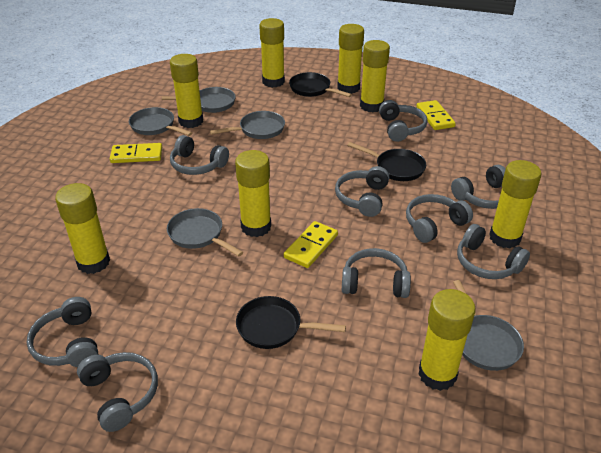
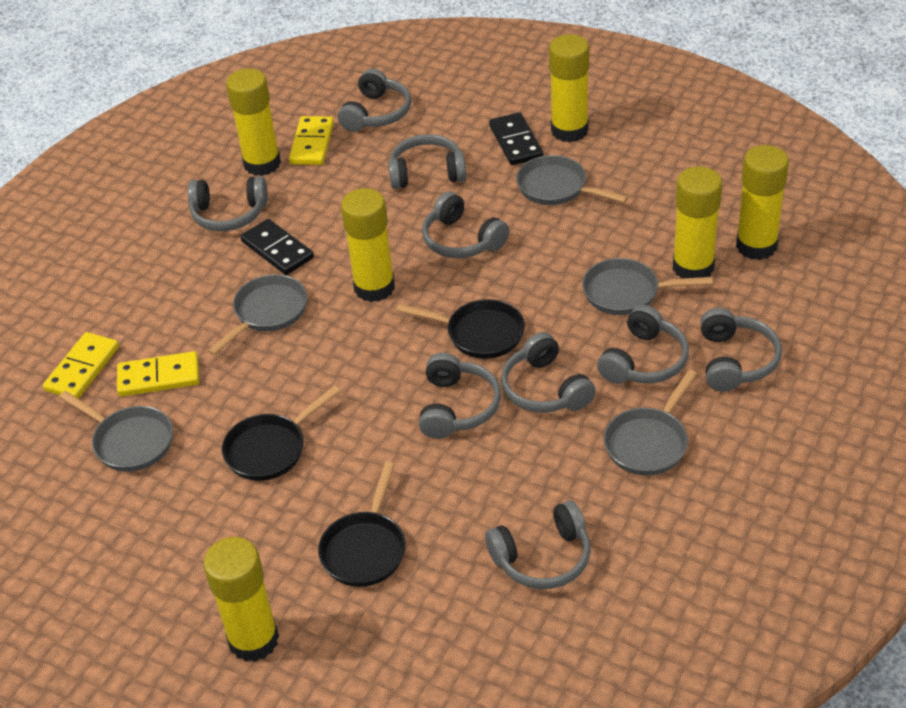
black domino: none = 0 -> [241,219,314,275] [489,112,543,165] = 2
yellow glue stick: [55,183,110,274] [170,54,203,128] [235,150,271,237] [259,18,285,88] [337,24,364,94] [360,40,390,112] [418,289,476,391] [489,160,541,249] = 8 -> [203,537,279,662] [226,69,281,176] [341,188,395,302] [549,34,589,142] [673,166,722,279] [736,145,789,260] = 6

